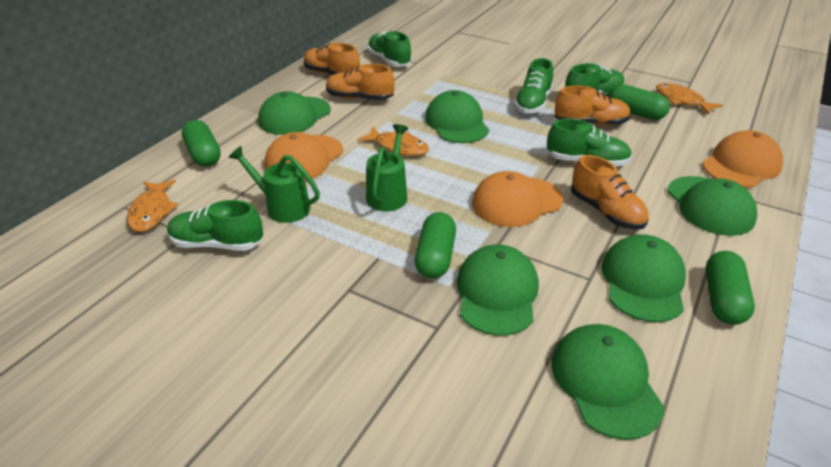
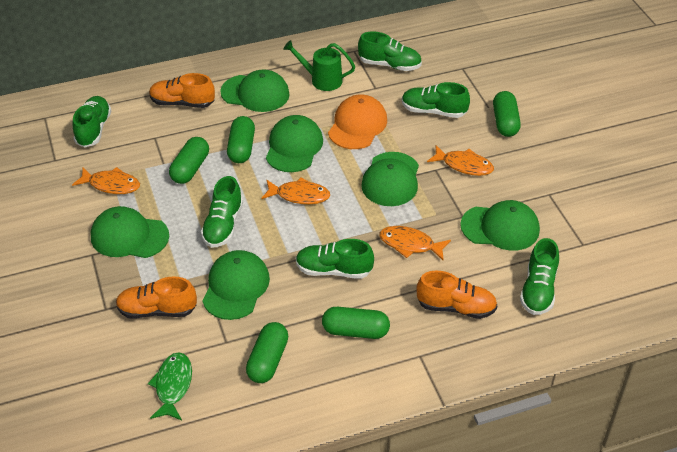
green capsule: [182,120,221,167] [415,212,456,279] [608,84,670,120] [706,251,755,325] = 4 -> [169,137,209,184] [227,116,255,163] [246,322,288,383] [322,307,390,339] [493,91,521,137] = 5
green fish: none = 0 -> [148,352,192,420] = 1
green shoe: [167,200,263,251] [367,31,412,67] [514,58,553,114] [547,119,632,167] [565,63,625,96] = 5 -> [72,96,111,148] [201,176,243,248] [296,239,374,279] [358,31,422,71] [402,82,470,118] [520,238,559,315] = 6
green watering can: [229,146,320,223] [366,124,408,211] = 2 -> [283,40,355,91] = 1
orange cap: [264,132,343,180] [472,171,563,227] [702,130,783,187] = 3 -> [328,95,387,149] = 1
orange fish: [127,180,178,232] [357,127,429,156] [656,83,723,115] = 3 -> [72,167,140,194] [261,178,330,204] [379,226,451,261] [427,145,494,176] = 4
orange shoe: [304,43,360,75] [326,64,394,100] [555,85,631,126] [571,155,649,230] = 4 -> [116,276,197,319] [149,73,215,108] [416,271,497,319] = 3

